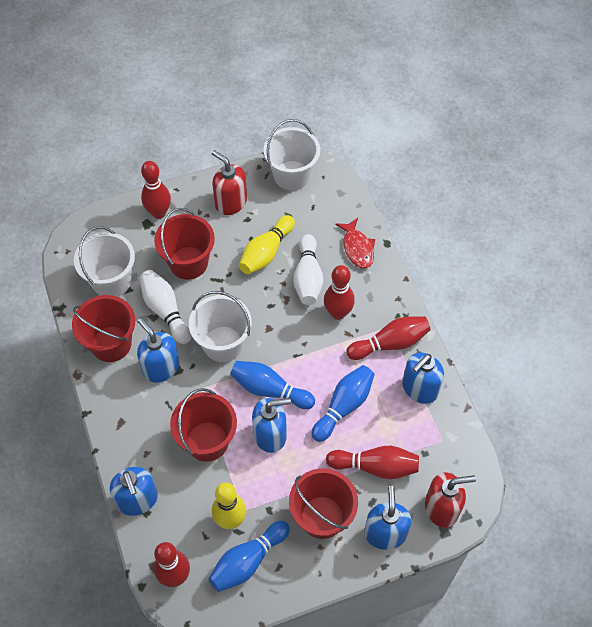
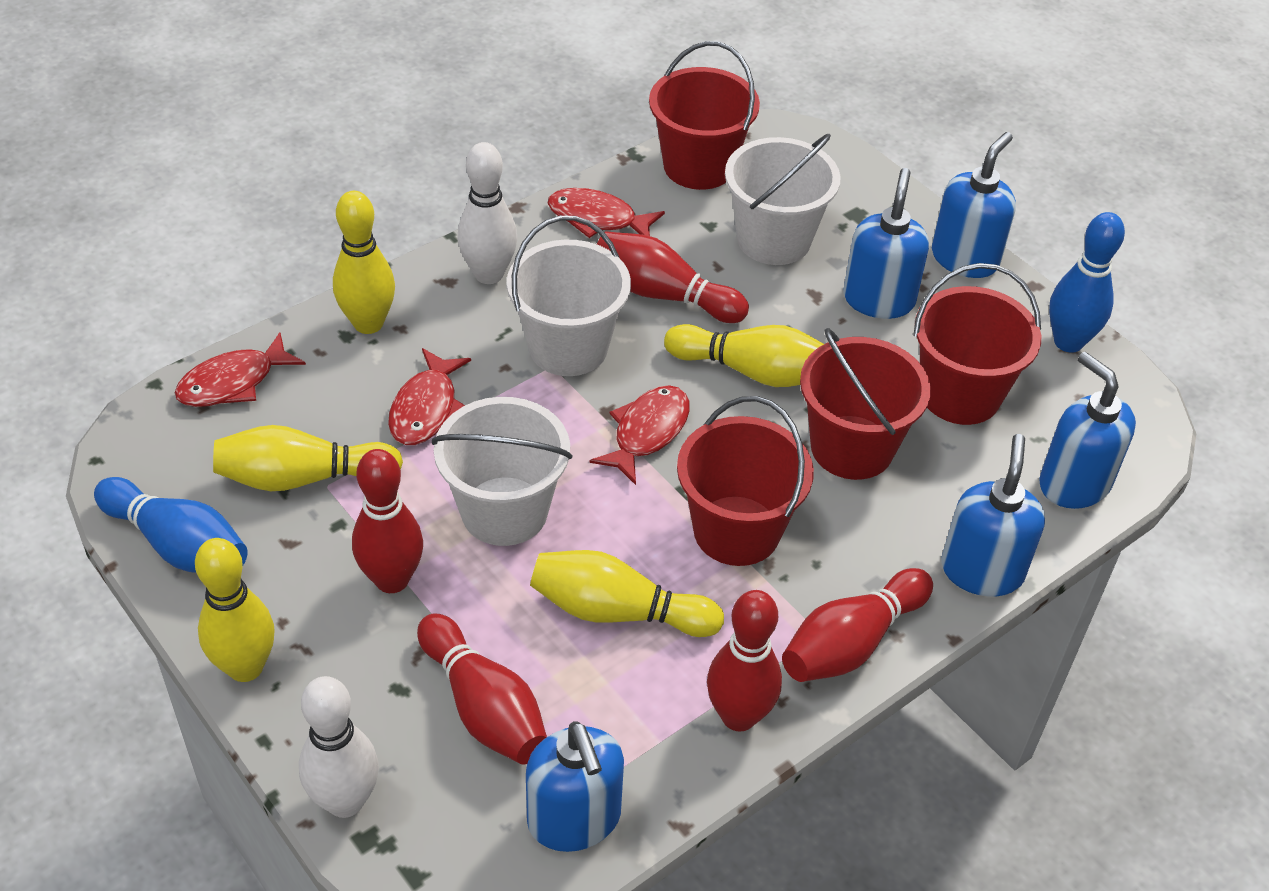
blue bowling pin: [208,521,290,592] [230,361,315,409] [311,365,375,442] = 3 -> [94,477,248,573] [1049,212,1125,353] = 2
red fish: [335,218,375,269] = 1 -> [175,332,306,407] [388,348,471,445] [547,188,665,238] [589,385,690,485] = 4
red soap dispenser: [212,150,247,215] [425,472,476,528] = 2 -> none = 0
yellow bowling pin: [212,483,246,529] [239,215,295,274] = 2 -> [195,538,275,682] [213,425,403,491] [333,191,395,334] [530,550,724,637] [664,324,824,387] = 5

